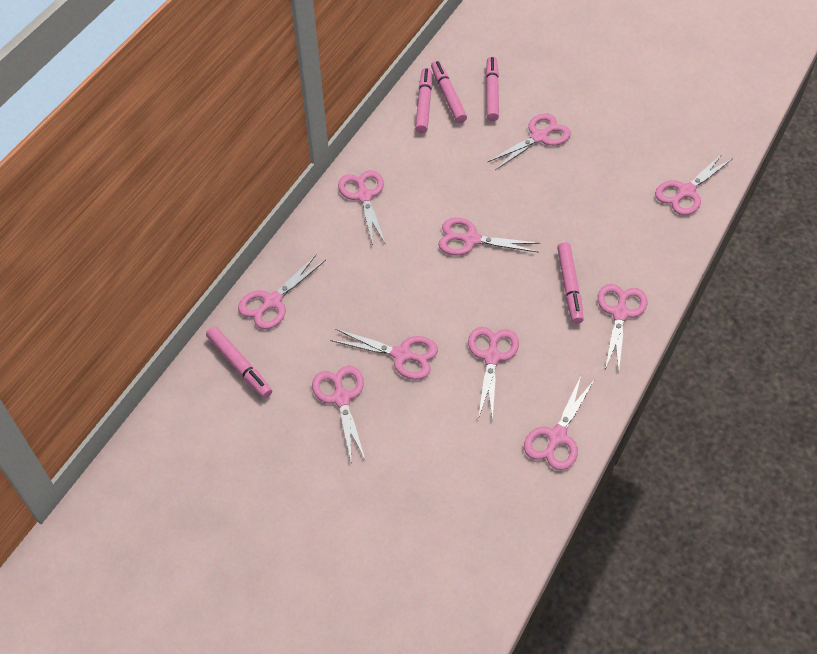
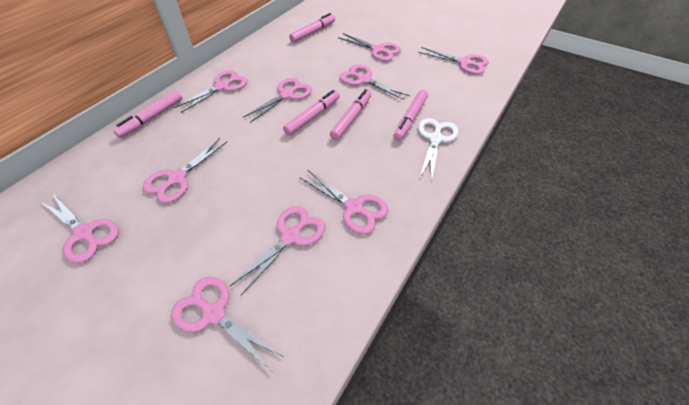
white scissors: none = 0 -> [418,118,458,182] = 1

